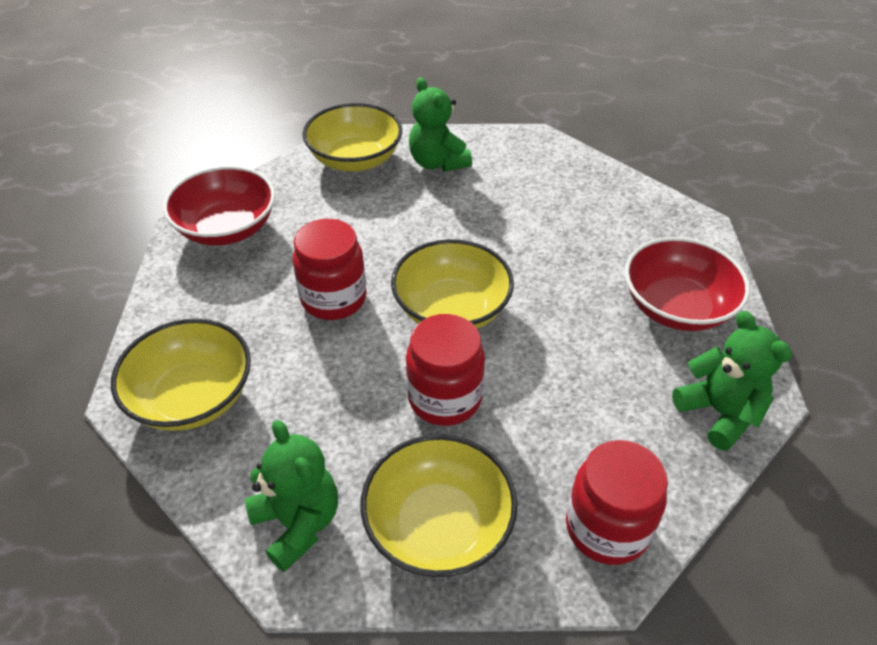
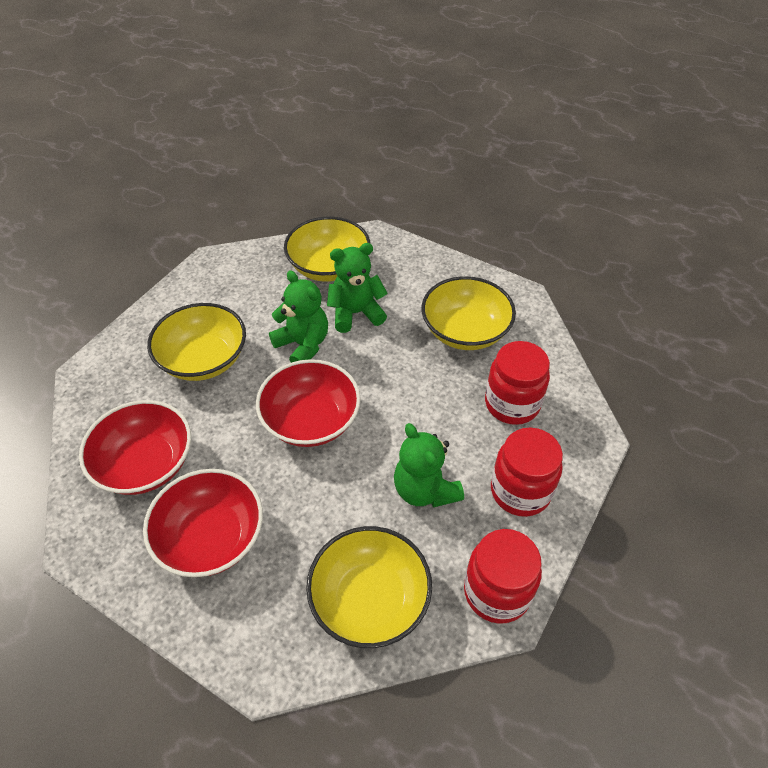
red bowl: [163,166,275,246] [625,237,750,331] = 2 -> [79,400,191,495] [143,469,263,577] [256,359,361,447] = 3

